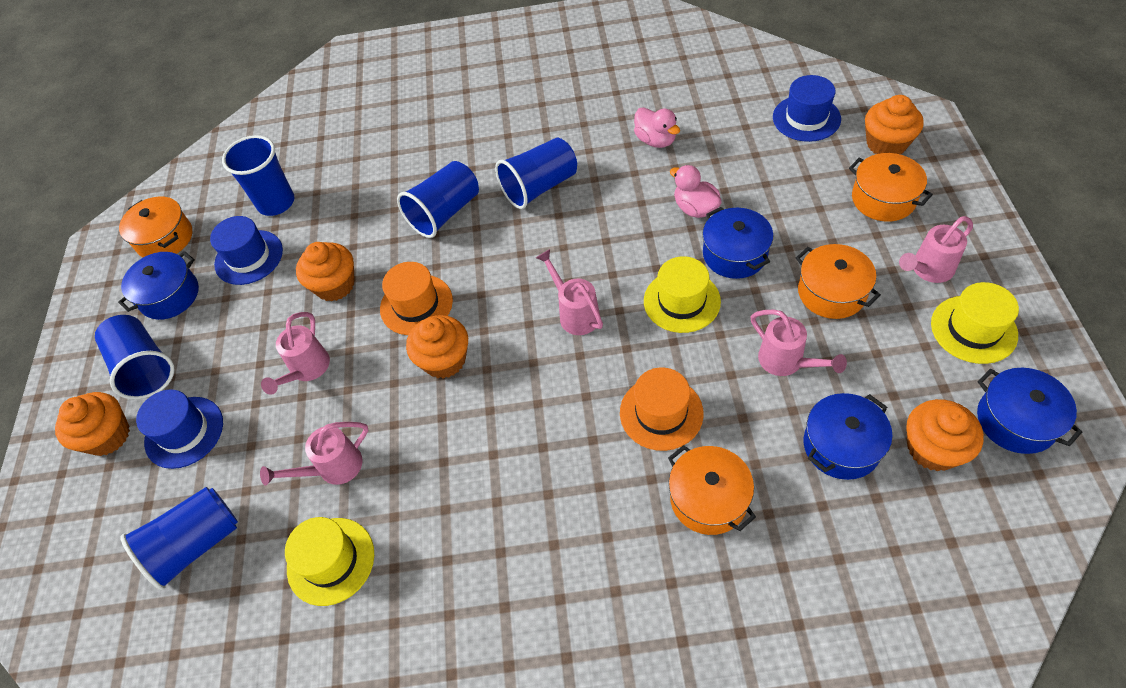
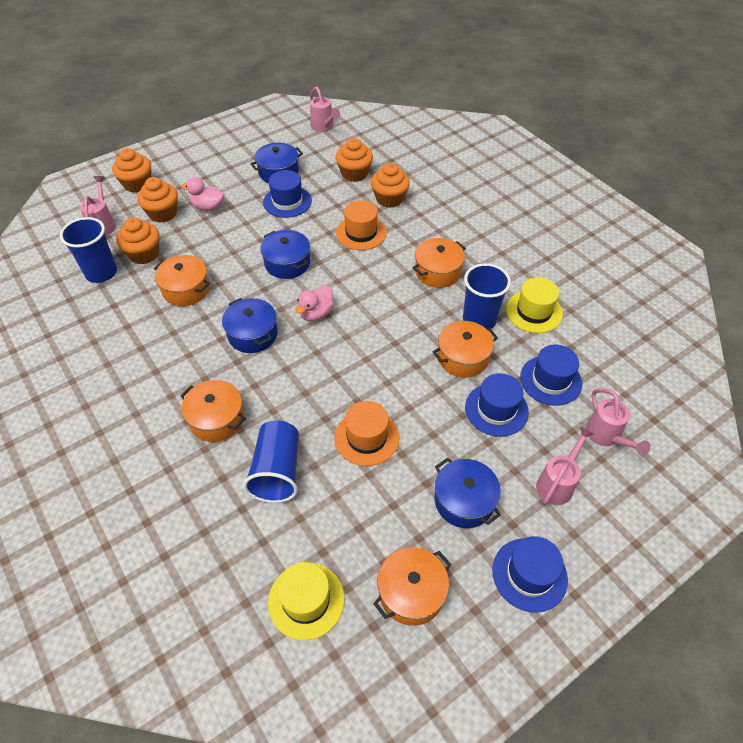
blue cup: [95,315,175,400] [120,487,238,590] [222,135,295,216] [397,161,479,238] [495,138,577,209] = 5 -> [60,217,117,283] [243,420,299,503] [463,263,511,329] = 3
blue hat: [136,389,223,469] [210,216,283,285] [773,75,841,142] = 3 -> [263,170,312,218] [465,373,529,437] [492,536,568,613] [520,345,582,406] = 4
orange pot: [119,197,192,257] [668,445,756,535] [796,244,881,319] [849,153,933,222] = 4 -> [154,255,210,306] [180,380,246,442] [374,547,451,626] [413,238,466,288] [433,321,498,378] = 5
pink watering can: [260,422,368,486] [261,312,330,395] [536,249,603,335] [751,309,847,376] [899,216,973,283] = 5 -> [80,176,116,236] [310,87,340,131] [536,426,594,505] [586,388,651,456] = 4
yellow hat: [285,517,374,606] [644,256,721,333] [931,282,1019,364] = 3 -> [268,562,344,640] [506,277,563,333] = 2

